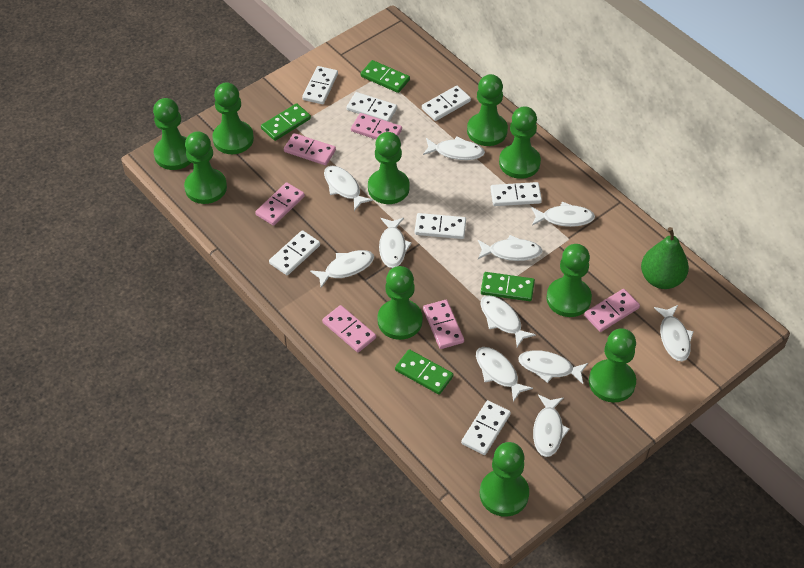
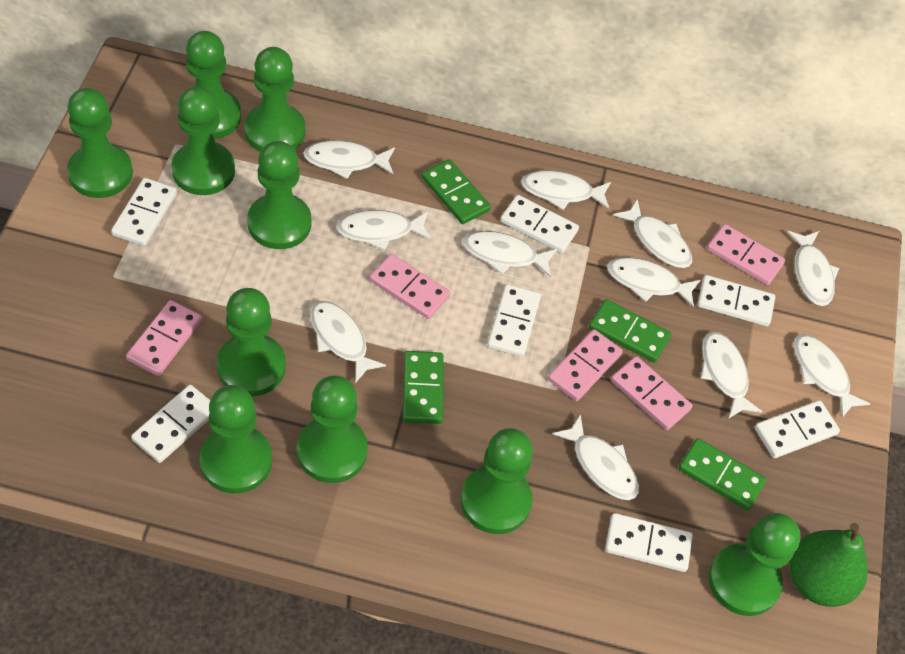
pink domino: [255,182,305,226] [284,133,336,165] [322,305,376,352] [351,113,402,140] [423,300,464,349] [584,289,640,332] = 6 -> [126,300,202,376] [369,254,450,319] [548,329,623,401] [611,356,693,430] [707,224,785,285] = 5

